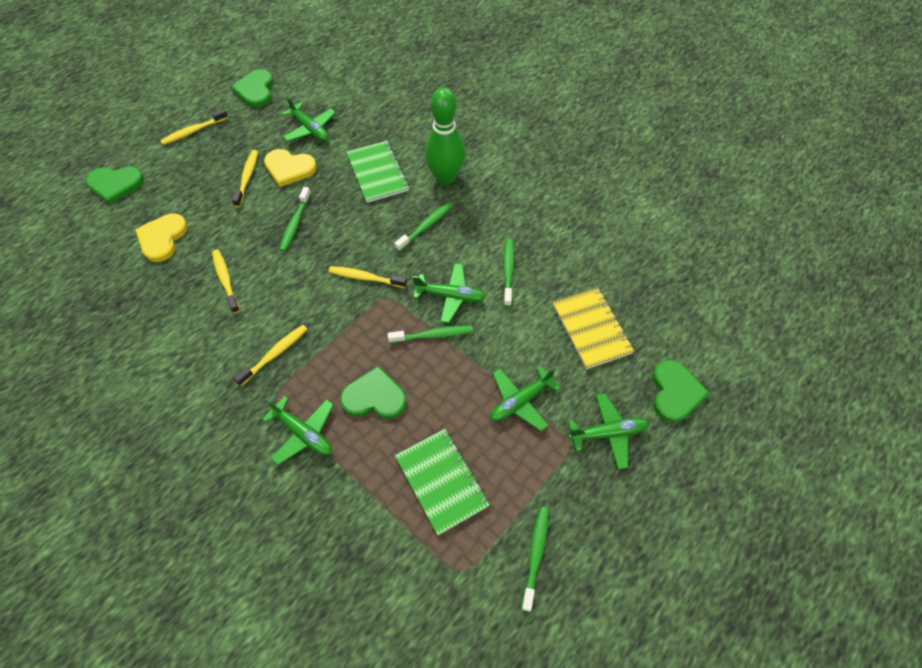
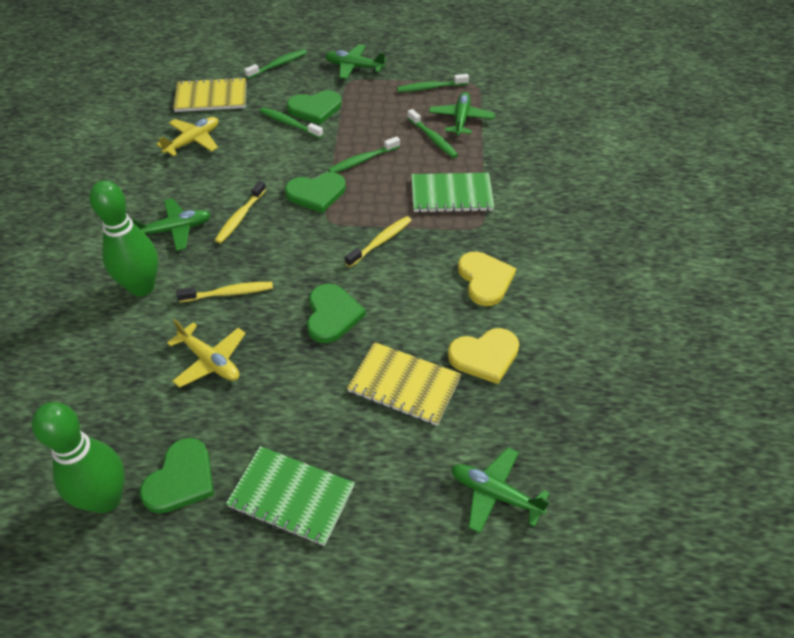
green bowling pin: [425,87,465,185] = 1 -> [32,402,125,513] [89,180,158,296] = 2
green plane: [262,396,334,465] [282,96,336,142] [412,263,486,323] [490,366,560,431] [568,393,649,469] = 5 -> [132,198,211,251] [325,44,386,79] [429,92,495,136] [451,448,550,533] = 4
yellow notebook: [553,287,634,369] = 1 -> [173,77,247,112] [347,342,462,426] = 2
yellow plane: none = 0 -> [156,117,218,156] [167,319,246,388] = 2
yellow toothbrush: [160,109,228,145] [212,250,240,314] [232,150,258,207] [234,325,307,386] [329,266,407,288] = 5 -> [176,282,273,302] [215,181,266,243] [345,216,412,267] = 3

